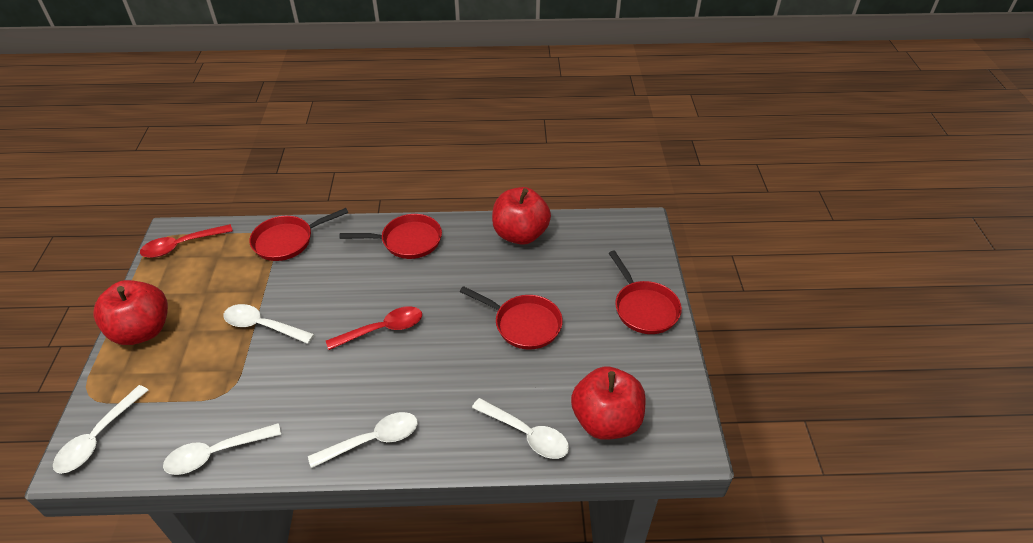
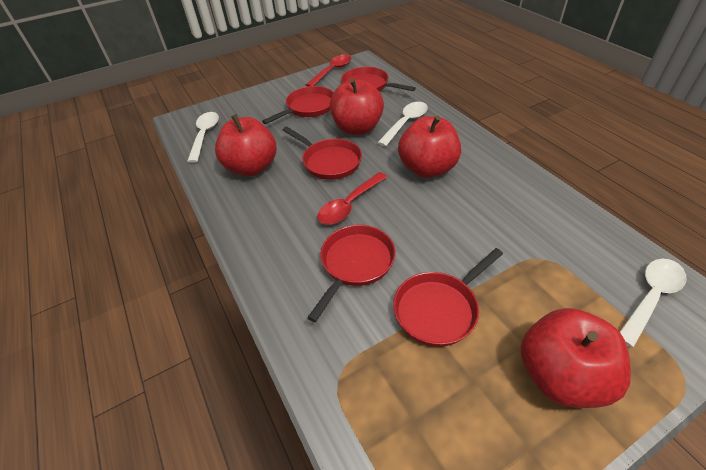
red apple: [93,280,168,345] [492,187,551,245] [571,366,645,440] = 3 -> [215,114,276,176] [329,78,384,135] [398,116,461,178] [521,308,631,408] = 4
red pan: [249,208,348,261] [340,214,442,259] [460,286,563,350] [609,251,682,334] = 4 -> [262,86,334,124] [283,127,362,180] [307,225,396,322] [341,67,416,91] [393,248,503,347] = 5
white spoon: [53,385,148,474] [163,423,281,475] [223,304,314,344] [308,412,418,468] [472,398,569,459] = 5 -> [187,112,219,163] [377,102,428,147] [620,259,687,348] = 3

